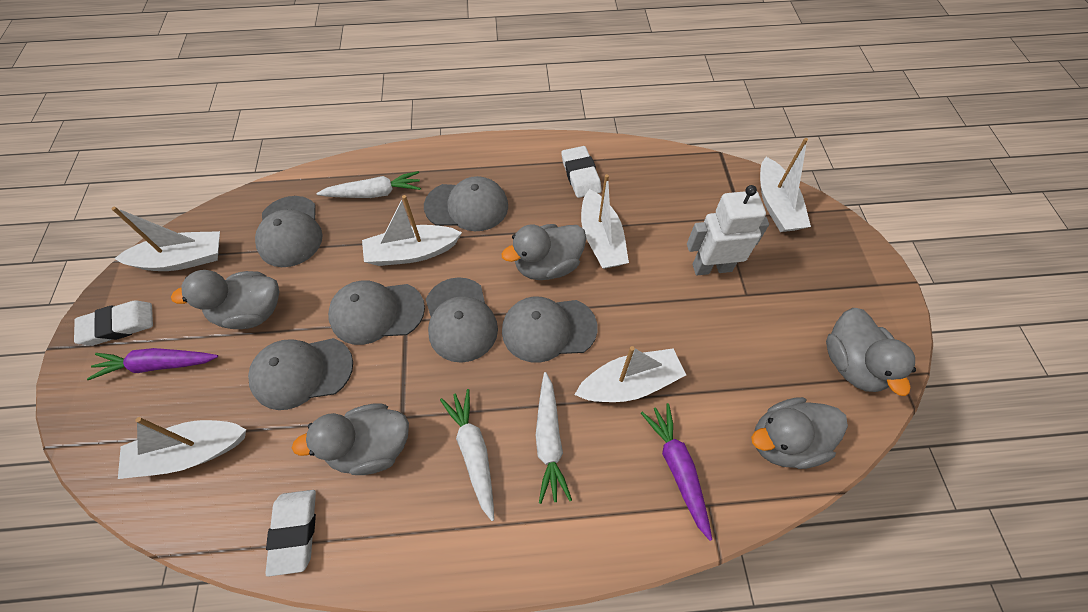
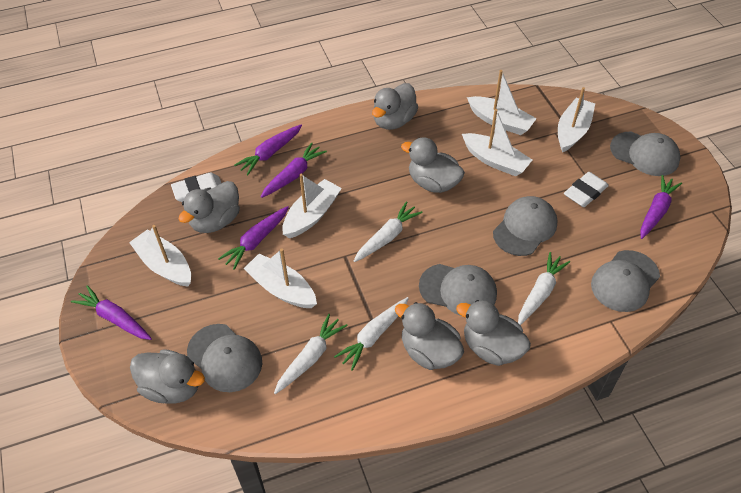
grey cap: [248,338,353,410] [255,196,323,267] [328,280,425,345] [424,176,508,231] [426,277,498,363] [502,296,598,363] = 6 -> [187,324,262,392] [419,264,497,316] [493,196,557,256] [591,250,660,312] [610,131,681,176] = 5
grey duck: [171,270,279,329] [292,403,409,475] [502,224,586,280] [751,397,848,469] [826,308,916,396] = 5 -> [130,349,205,404] [179,181,240,233] [372,83,418,130] [395,302,464,370] [401,137,465,193] [456,300,531,366] = 6
purple carrot: [87,348,218,380] [641,403,712,541] = 2 -> [71,285,152,340] [218,206,289,270] [234,124,302,175] [261,142,327,198] [640,175,682,239] = 5
white carrot: [316,171,421,198] [440,389,494,521] [536,372,572,504] = 3 -> [274,314,348,394] [334,297,409,371] [354,201,423,262] [518,252,570,325] = 4
white eraser: [74,301,153,345] [265,490,316,577] [562,146,602,198] = 3 -> [171,173,221,202] [564,172,609,207] = 2
white robot: [687,185,769,275] = 1 -> none = 0

